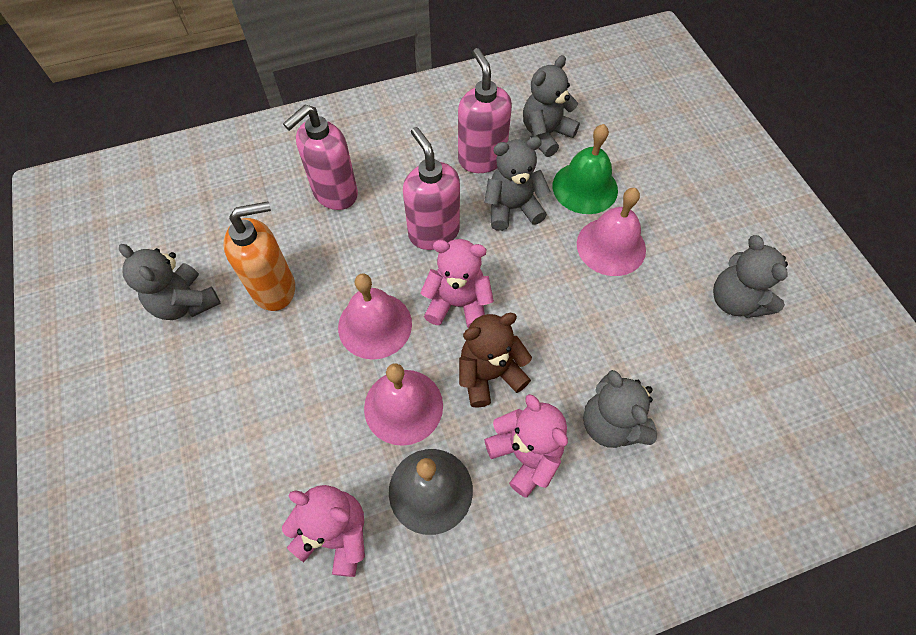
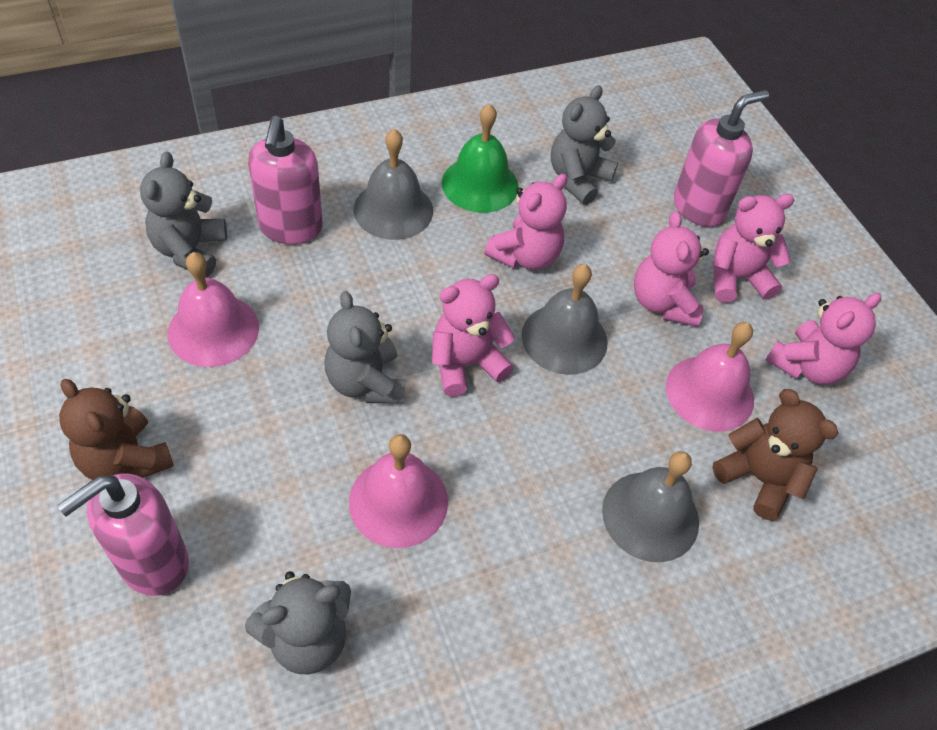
brown teddy bear: [459,313,532,408] = 1 -> [59,379,174,480] [712,389,839,521] = 2
grey bell: [389,449,473,535] = 1 -> [354,129,433,240] [521,264,608,375] [602,451,699,562] = 3
grey teddy bear: [119,244,221,320] [484,137,550,231] [523,55,580,157] [583,370,657,448] [713,235,788,318] = 5 -> [140,152,227,277] [245,571,351,674] [324,291,405,404] [551,85,618,205] = 4
orange soap dispenser: [223,201,295,311] = 1 -> none = 0
pink teddy bear: [282,485,365,577] [420,239,494,329] [484,394,568,498] = 3 -> [432,274,515,397] [484,174,568,270] [634,211,709,327] [712,194,794,303] [765,293,881,385] = 5

